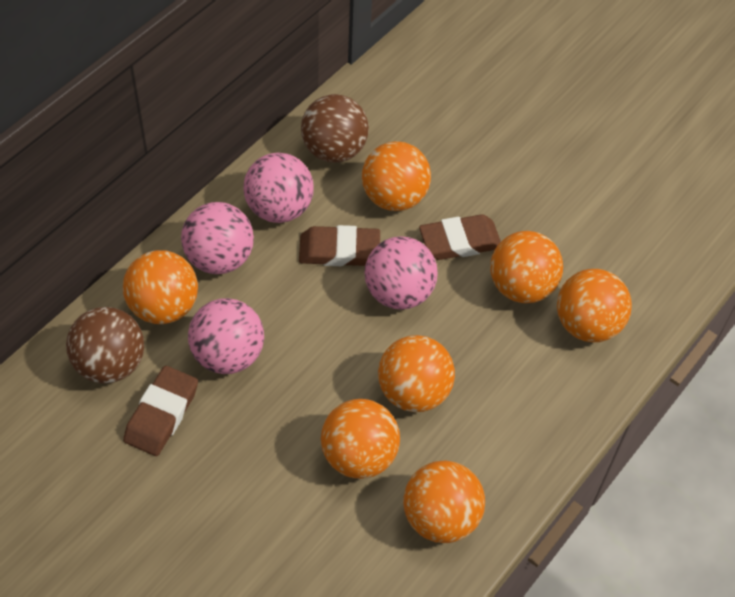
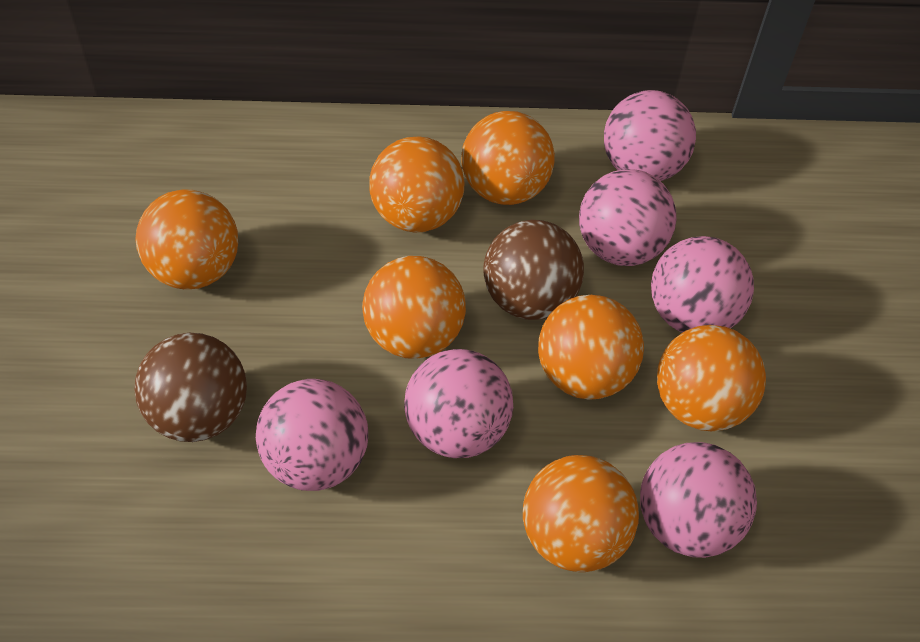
brown eraser: [123,366,198,456] [299,225,380,266] [419,214,501,260] = 3 -> none = 0
pink ball: [181,202,254,274] [188,298,264,374] [243,153,314,223] [364,236,438,310] = 4 -> [256,379,368,491] [404,349,513,458] [579,169,677,266] [604,90,696,181] [640,442,757,558] [651,236,754,333] = 6

